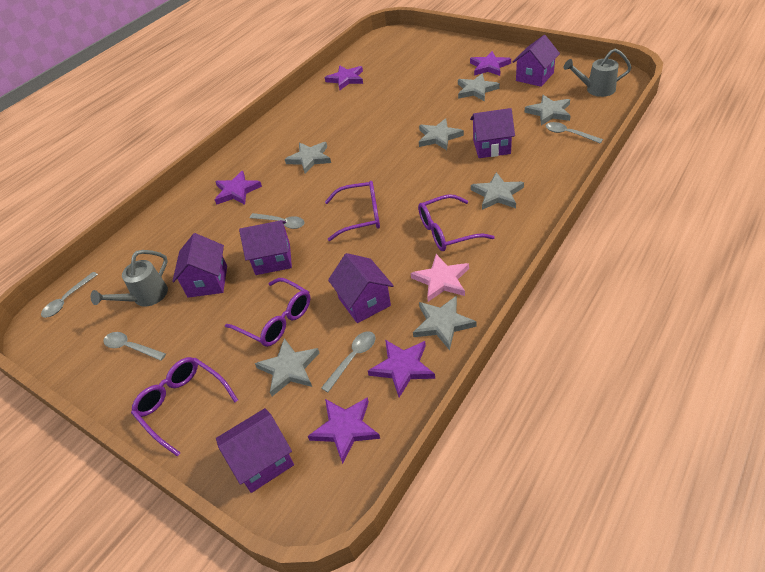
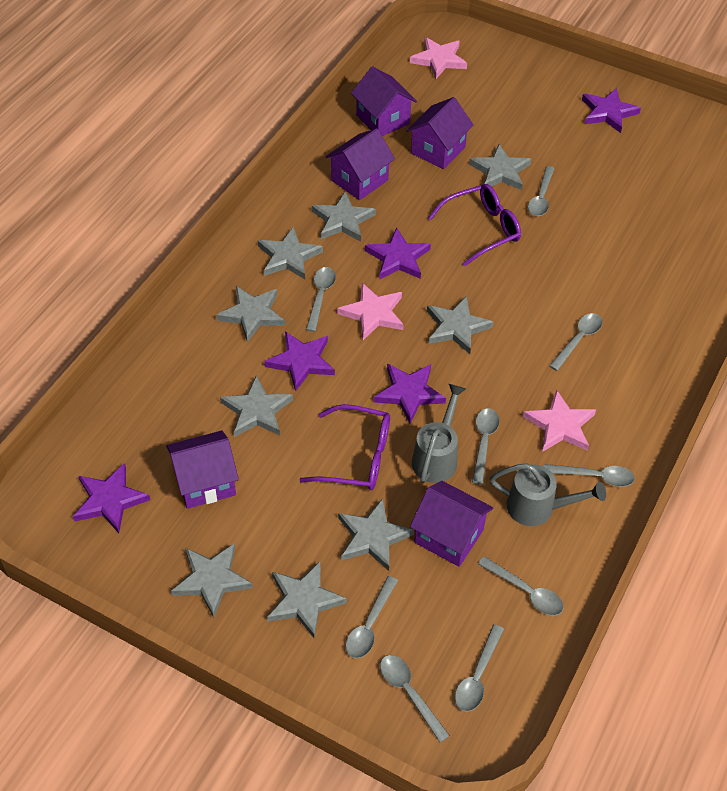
grey spoon: [41,272,98,318] [103,332,166,361] [250,213,305,229] [321,331,375,392] [546,122,603,144] = 5 -> [306,267,336,332] [346,576,398,659] [380,655,450,742] [455,624,504,712] [472,408,499,485] [478,556,564,616] [528,166,555,216] [543,464,635,487] [549,313,603,371] = 9
grey star: [255,338,319,396] [285,142,331,174] [413,296,477,350] [419,118,464,150] [458,73,500,101] [471,172,524,210] [524,95,571,125] = 7 -> [171,544,253,618] [216,286,285,343] [220,375,293,437] [258,226,323,279] [267,562,347,638] [312,191,376,242] [338,498,414,571] [427,296,494,354] [469,144,531,190] = 9
pink star: [411,254,469,302] = 1 -> [338,283,404,340] [410,37,467,79] [523,389,596,452] = 3
purple glasses: [131,357,238,457] [225,278,311,347] [325,181,380,241] [418,194,495,251] = 4 -> [300,404,390,490] [428,184,521,267] = 2
purple house: [172,233,227,298] [216,408,294,493] [239,220,292,275] [328,253,394,323] [470,108,515,158] [513,35,560,87] = 6 -> [166,431,239,509] [325,128,395,200] [351,66,417,136] [407,97,474,169] [410,481,493,567] = 5

